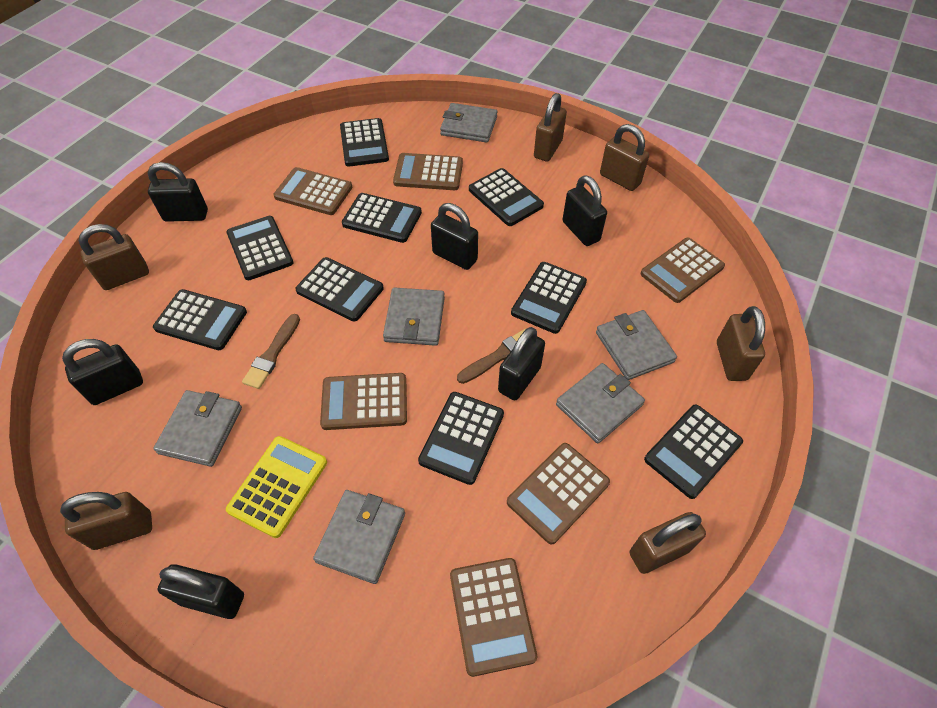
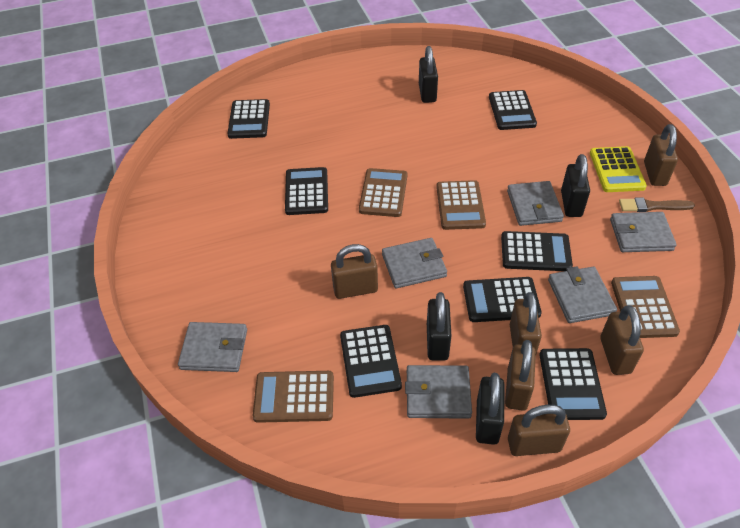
black calculator: [153,289,247,350] [226,216,294,280] [295,257,384,322] [340,118,389,167] [342,193,422,243] [418,392,504,485] [469,168,544,226] [511,262,587,334] [644,404,743,499] = 9 -> [227,99,270,139] [285,167,328,215] [340,325,402,398] [463,277,542,322] [489,90,537,130] [501,231,573,271] [539,348,607,420] = 7
black padlock: [62,339,143,405] [148,162,208,222] [158,564,244,619] [431,203,478,270] [498,327,545,401] [562,175,607,246] = 6 -> [419,46,438,103] [427,292,452,361] [476,373,504,445] [561,154,590,217] = 4
brown brush: [242,314,300,389] [457,329,526,384] = 2 -> [619,198,695,212] = 1
brown calculator: [274,167,353,215] [320,373,407,430] [393,153,463,190] [450,558,537,677] [507,443,610,545] [641,238,725,303] = 6 -> [253,371,334,423] [359,168,407,217] [436,180,486,230] [611,276,680,338] = 4

